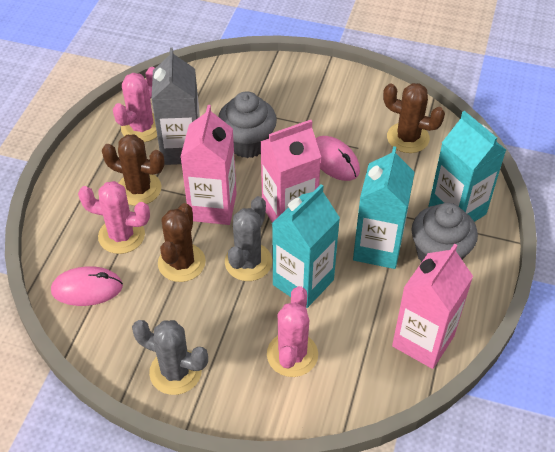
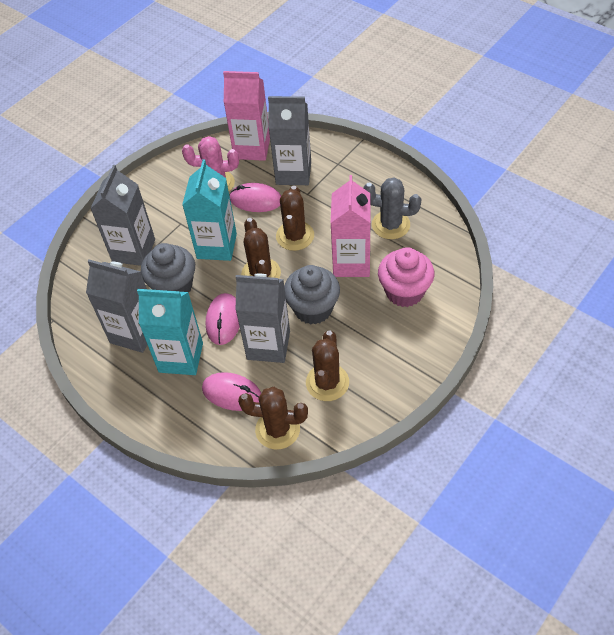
brown cactus: [102,134,165,206] [158,203,206,282] [383,83,445,153] = 3 -> [238,387,308,450] [241,218,281,278] [276,186,314,251] [306,331,349,401] = 4
grey cactus: [132,320,208,395] [225,196,272,281] = 2 -> [364,177,421,239] = 1
grey carton: [151,47,200,165] = 1 -> [86,259,147,353] [90,165,155,266] [235,274,290,363] [268,96,311,185] = 4
pink cactus: [78,181,150,254] [113,67,157,142] [267,286,318,377] = 3 -> [182,136,239,191] = 1
pink carton: [181,105,237,225] [260,120,321,223] [392,244,473,369] = 3 -> [223,71,270,161] [331,175,371,277] = 2
pink cupcake: none = 0 -> [378,247,434,307] = 1
pink mouse: [51,266,123,306] [316,136,360,181] = 2 -> [202,372,261,411] [206,293,240,345] [229,183,281,212] = 3
turquoise carton: [272,185,340,308] [353,146,415,269] [428,111,506,222] = 3 -> [137,289,203,375] [182,159,237,261] = 2

